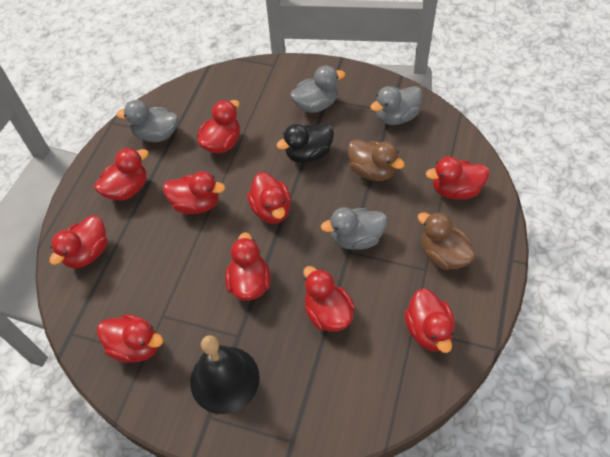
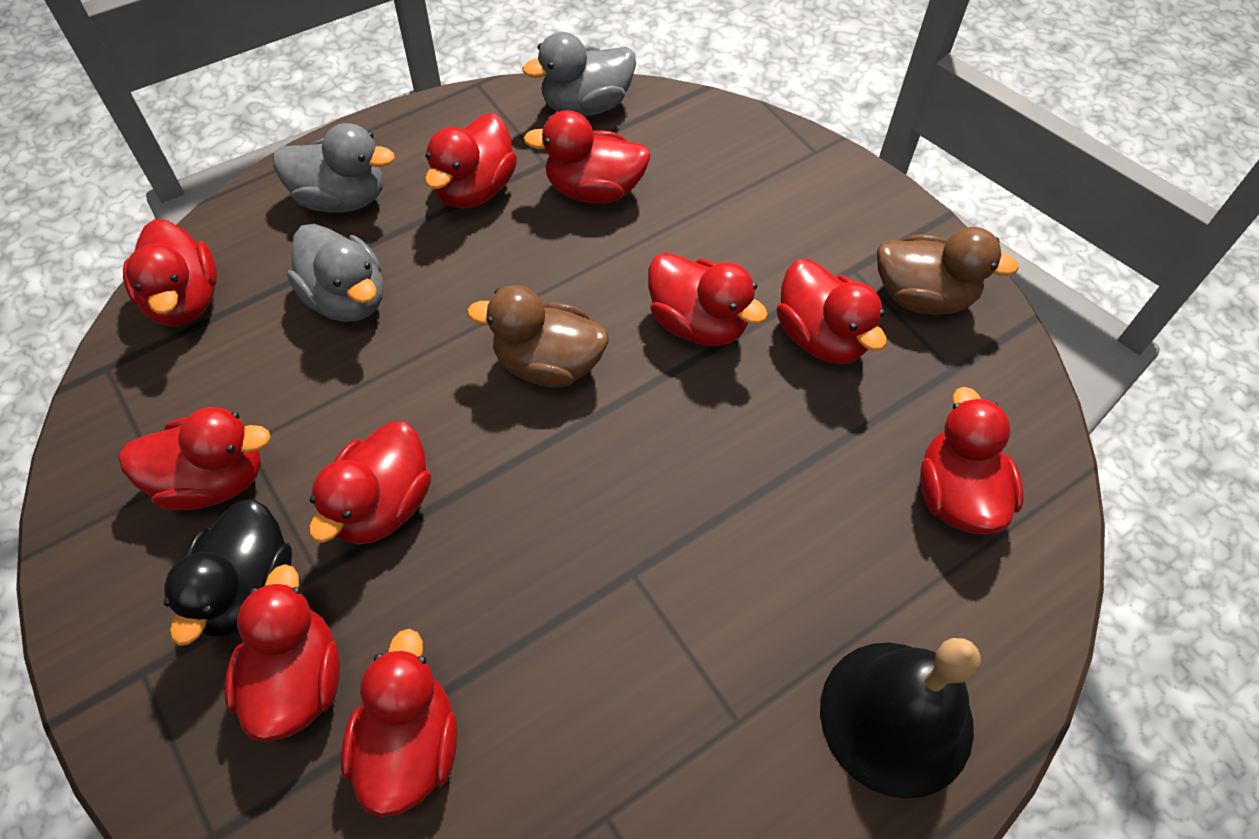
grey duck: [116,100,178,142] [290,66,345,113] [321,207,387,250] [370,86,422,125] = 4 -> [273,123,395,213] [287,224,383,322] [523,32,636,116] = 3

